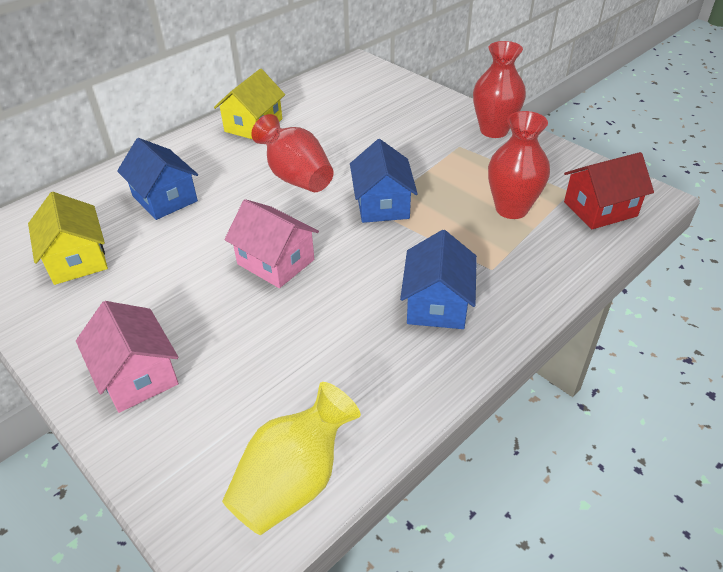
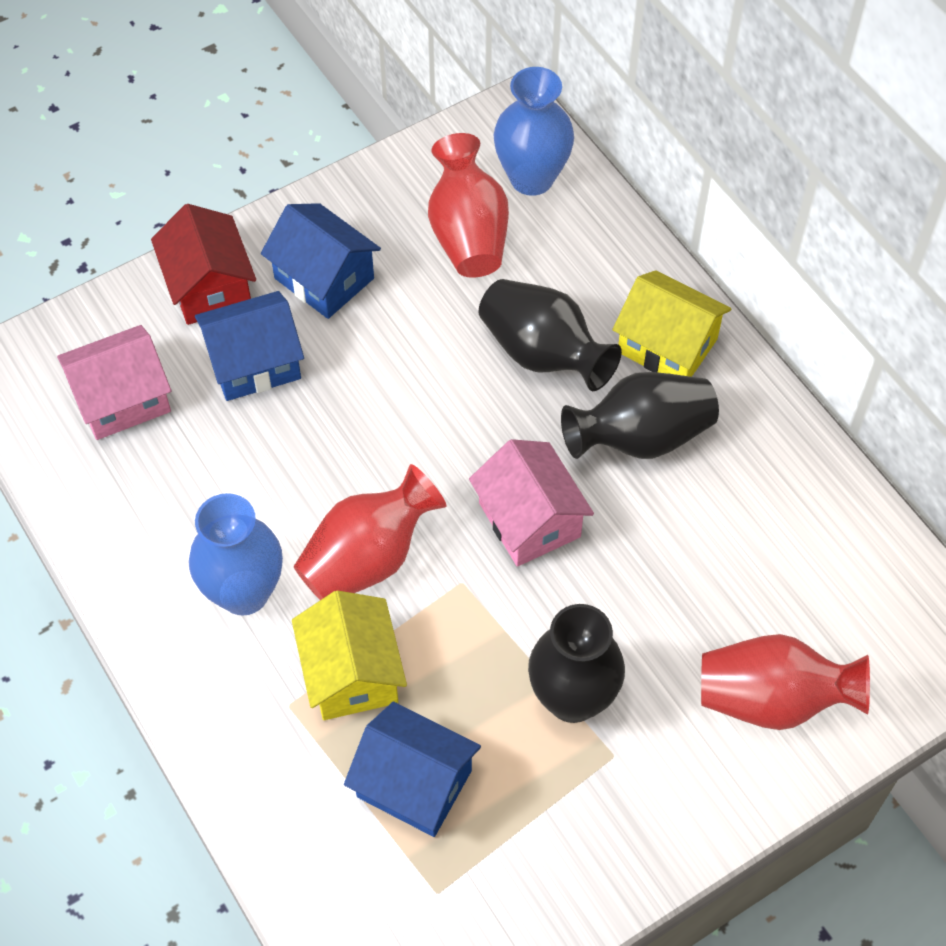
black vase: none = 0 -> [479,279,622,391] [528,604,625,723] [561,372,719,459] = 3
blue vase: none = 0 -> [189,493,283,616] [494,67,574,196] = 2
yellow vase: [222,382,361,535] = 1 -> none = 0

